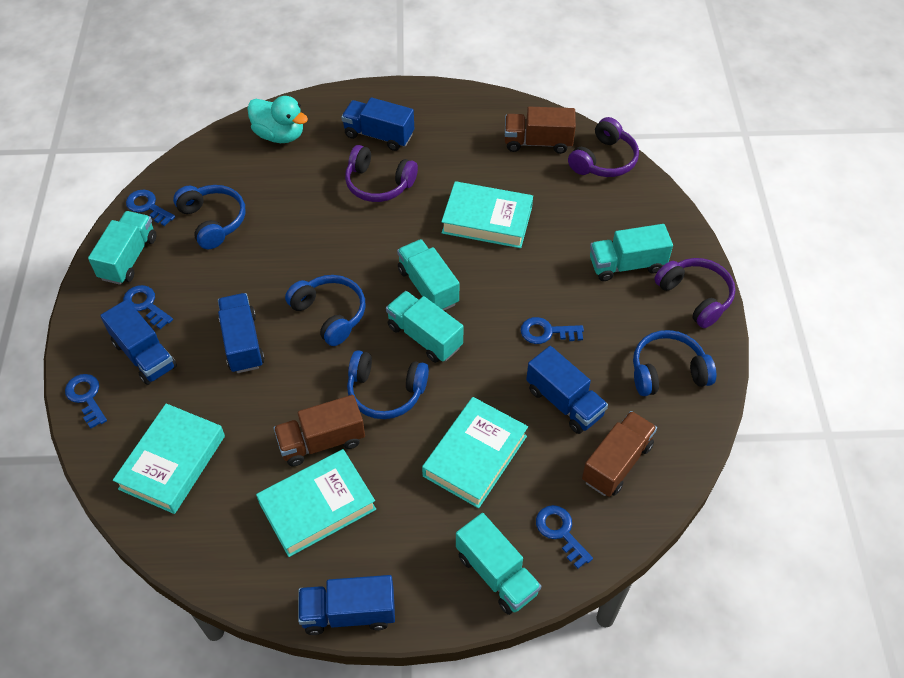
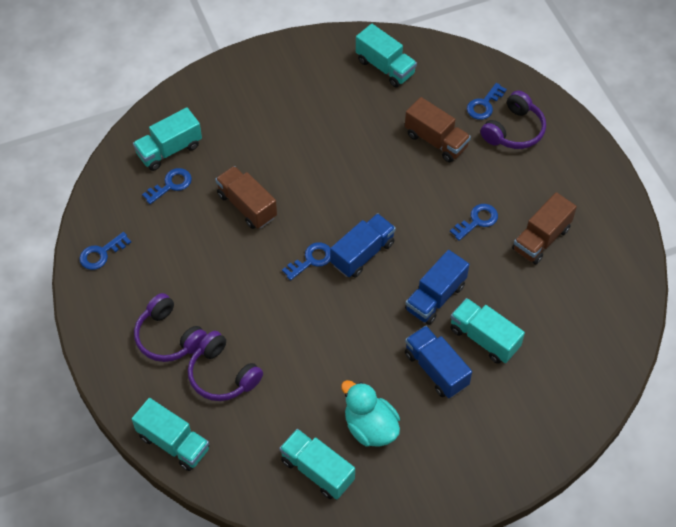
blue headphones: [173,185,246,249] [285,275,365,346] [347,350,429,419] [633,330,716,396] = 4 -> none = 0
blue truck: [100,299,177,385] [218,293,265,373] [298,575,395,635] [341,97,414,151] [526,346,608,434] = 5 -> [330,213,396,278] [405,250,469,325] [405,326,472,398] = 3
turquoise book: [113,403,225,514] [256,449,376,557] [422,397,528,508] [441,181,533,248] = 4 -> none = 0

